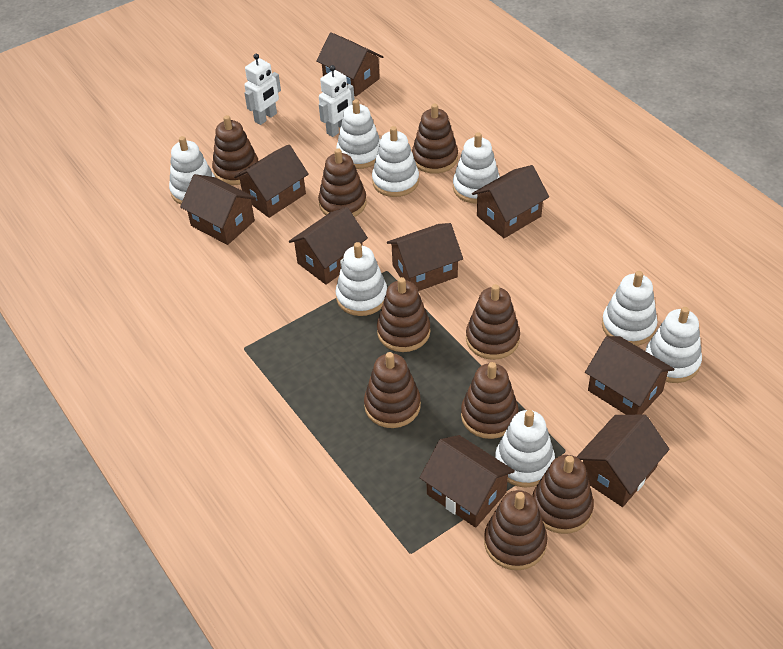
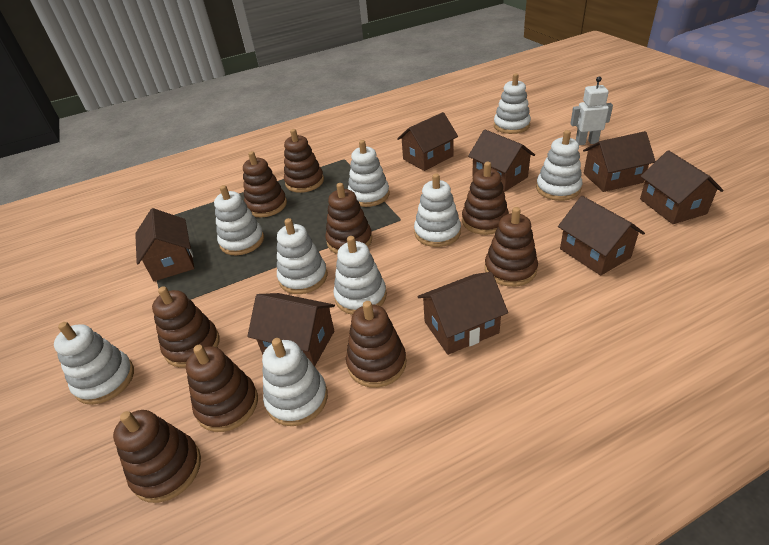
brown house: [180,174,257,245] [234,145,309,218] [289,207,368,285] [316,32,383,97] [387,223,463,291] [420,435,515,528] [472,165,549,238] [577,415,670,507] [585,336,674,415] = 9 -> [135,208,194,281] [247,293,335,366] [397,112,458,171] [418,272,508,355] [468,129,535,192] [558,196,645,276] [583,131,656,192] [640,150,724,224] = 8
white robot: [244,54,281,125] [319,65,354,137] = 2 -> [570,76,613,145] = 1
white stacking toy: [169,136,215,205] [335,242,387,316] [336,99,380,169] [372,126,419,197] [453,132,500,204] [495,410,555,488] [602,271,657,346] [646,307,702,383] = 8 -> [54,322,134,405] [214,185,264,255] [262,338,328,426] [277,218,327,294] [333,236,387,315] [348,140,389,207] [414,173,461,247] [494,74,531,134] [536,130,582,201] = 9

